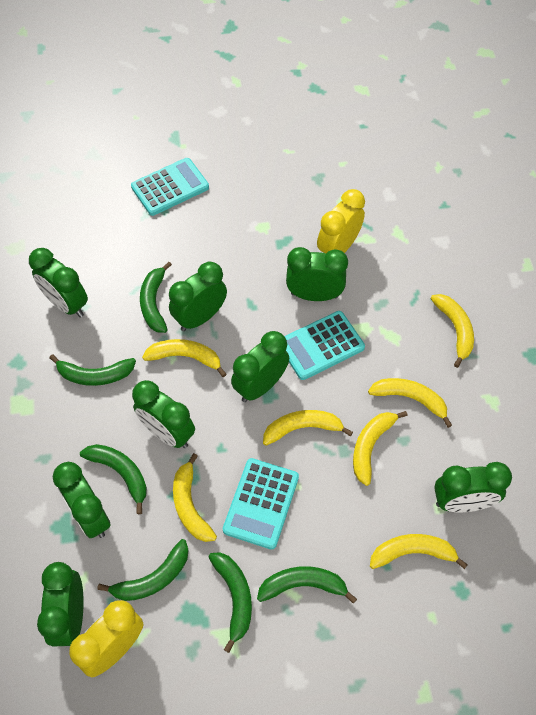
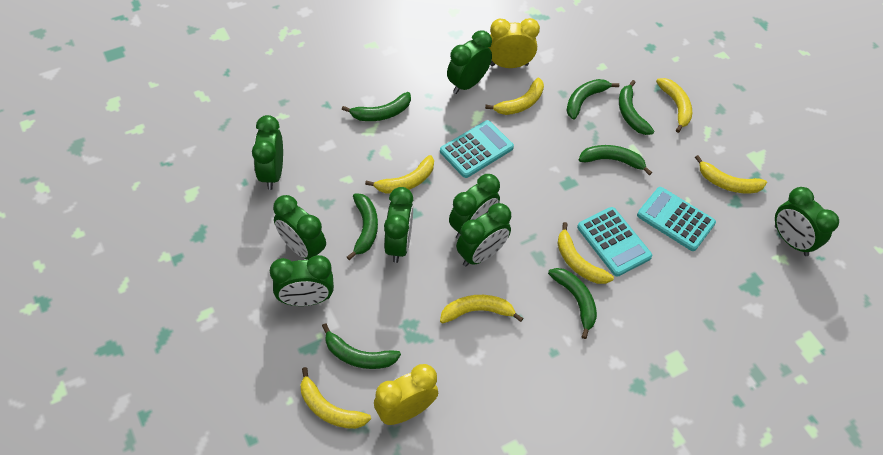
green banana: [50,354,136,386] [80,444,147,514] [97,539,189,601] [140,262,172,333] [208,552,252,653] [257,566,357,604] = 6 -> [322,323,401,369] [342,92,411,121] [347,193,378,260] [548,268,597,339] [566,79,619,120] [578,145,652,175] [619,80,654,135] = 7

